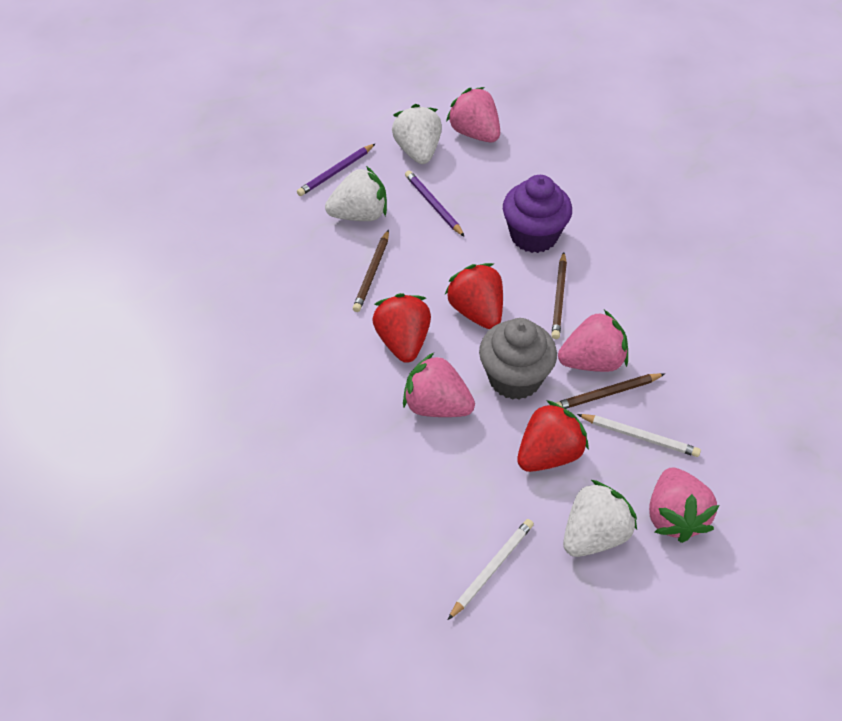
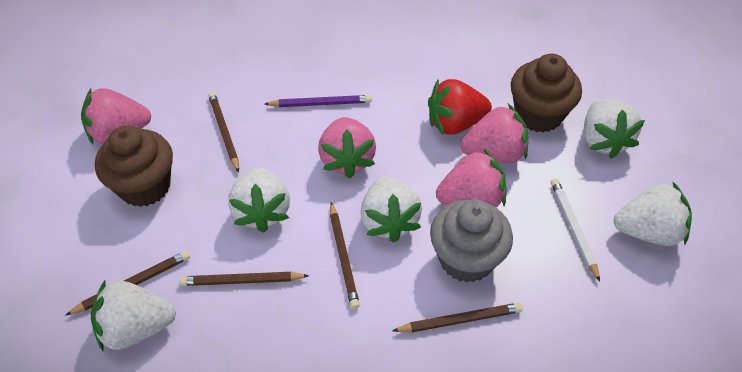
brown cupcake: none = 0 -> [95,126,173,207] [511,54,582,132] = 2
brown pencil: [353,229,389,312] [551,252,567,339] [555,373,665,409] = 3 -> [66,251,190,315] [179,272,309,286] [208,92,239,173] [330,202,360,309] [392,303,523,332] = 5
purple cupcake: [503,175,572,253] = 1 -> none = 0
purple pencil: [297,144,375,196] [405,171,465,237] = 2 -> [265,95,372,107] = 1
red strawberry: [372,293,431,363] [445,263,503,329] [517,400,589,472] = 3 -> [428,79,492,135] = 1
white pencil: [448,519,534,620] [577,414,701,457] = 2 -> [551,179,600,282] = 1
white strawberry: [325,166,387,221] [392,104,442,164] [563,480,637,557] = 3 -> [91,279,176,351] [228,167,290,233] [360,176,422,243] [584,99,645,159] [614,182,692,246] = 5

